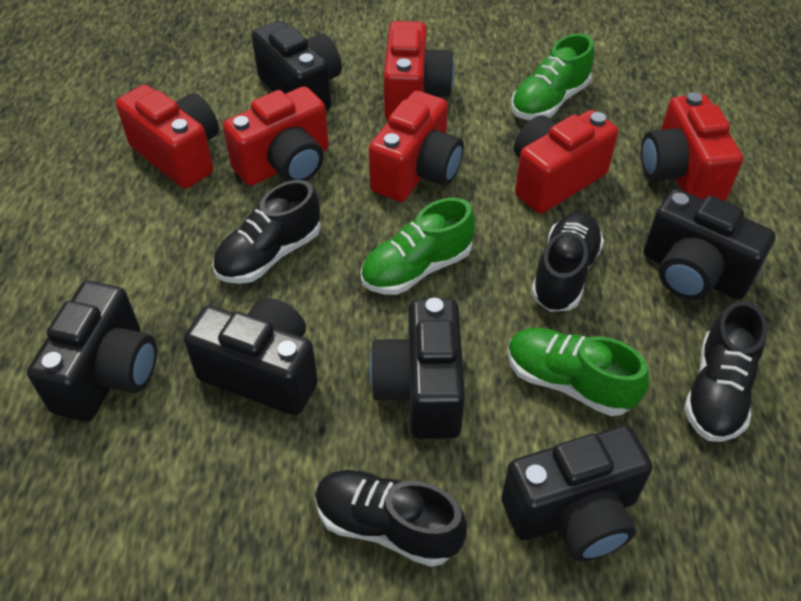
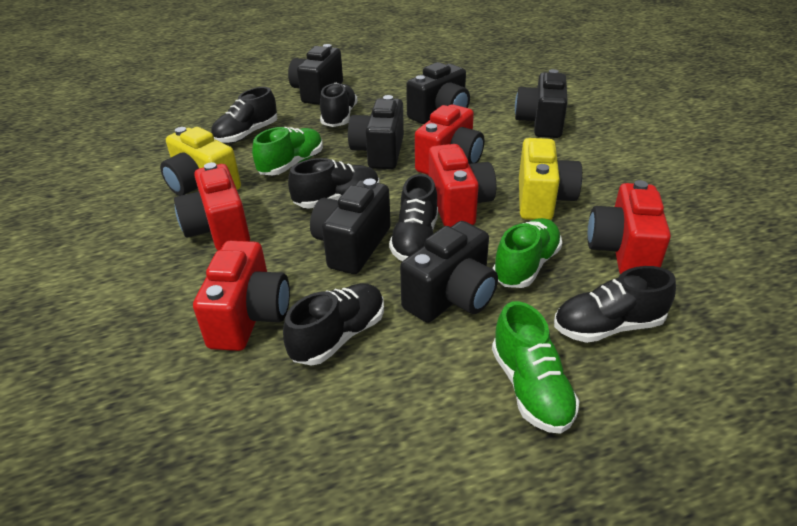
black shoe: [213,180,320,284] [315,470,467,567] [531,212,604,312] [684,301,767,442] = 4 -> [211,87,277,144] [283,283,384,365] [288,158,380,209] [320,83,357,127] [389,174,438,261] [554,266,676,343] = 6
red camera: [116,85,219,188] [223,86,329,186] [369,91,464,202] [384,21,454,120] [514,110,618,213] [641,92,743,201] = 6 -> [174,162,250,251] [193,241,290,351] [415,105,484,175] [429,144,496,227] [587,180,671,275] = 5
yellow camera: none = 0 -> [160,127,241,196] [519,138,582,220] = 2

